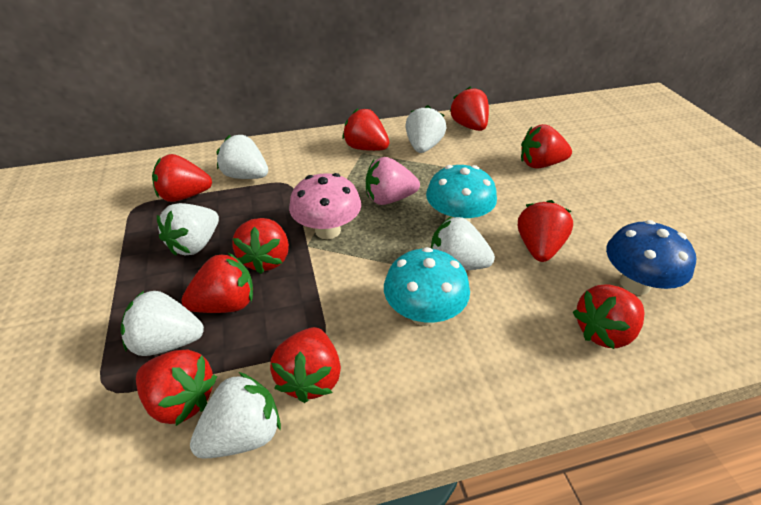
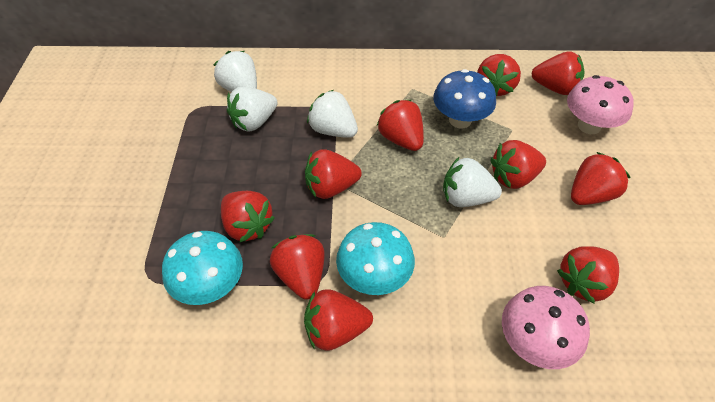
pink mushroom: [289,173,361,239] = 1 -> [502,286,590,369] [567,75,634,134] = 2
pink strawberry: [366,157,420,205] = 1 -> none = 0
white strawberry: [121,291,204,356] [157,203,219,256] [190,372,281,459] [217,135,268,179] [405,105,446,153] [431,216,495,271] = 6 -> [214,51,257,92] [227,86,278,132] [307,90,358,138] [443,157,502,207] = 4

